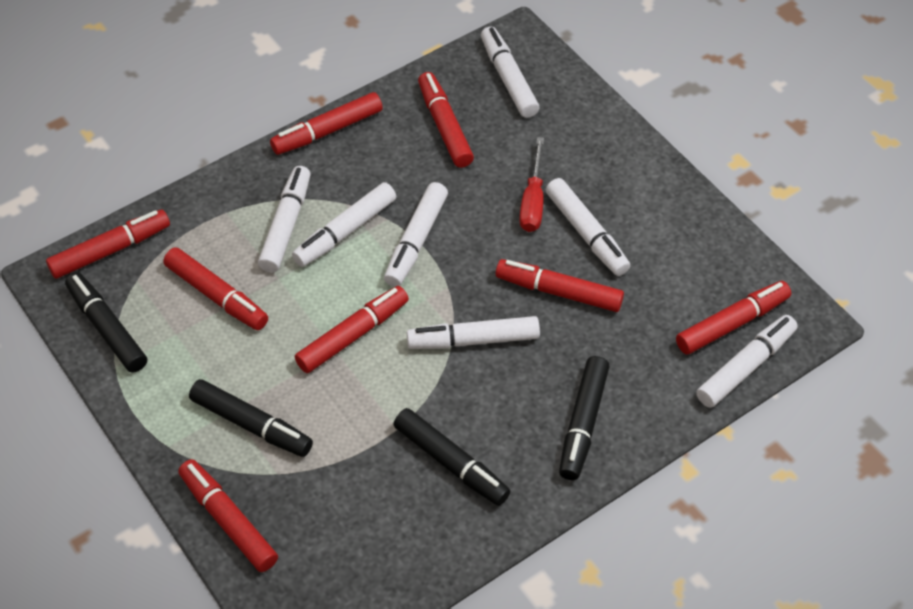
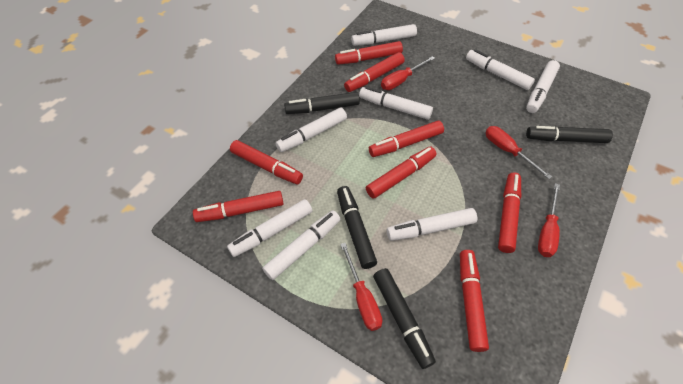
red screwdriver: [519,137,544,232] = 1 -> [340,243,382,331] [381,56,435,90] [485,126,552,179] [538,183,560,257] = 4
white marker: [258,166,311,272] [292,182,396,267] [384,182,448,287] [407,316,540,349] [481,27,539,118] [546,178,630,276] [696,315,798,408] = 7 -> [227,199,313,257] [262,210,340,280] [276,108,347,152] [351,24,417,46] [359,86,433,120] [387,208,477,241] [466,49,535,90] [526,60,560,113] = 8

